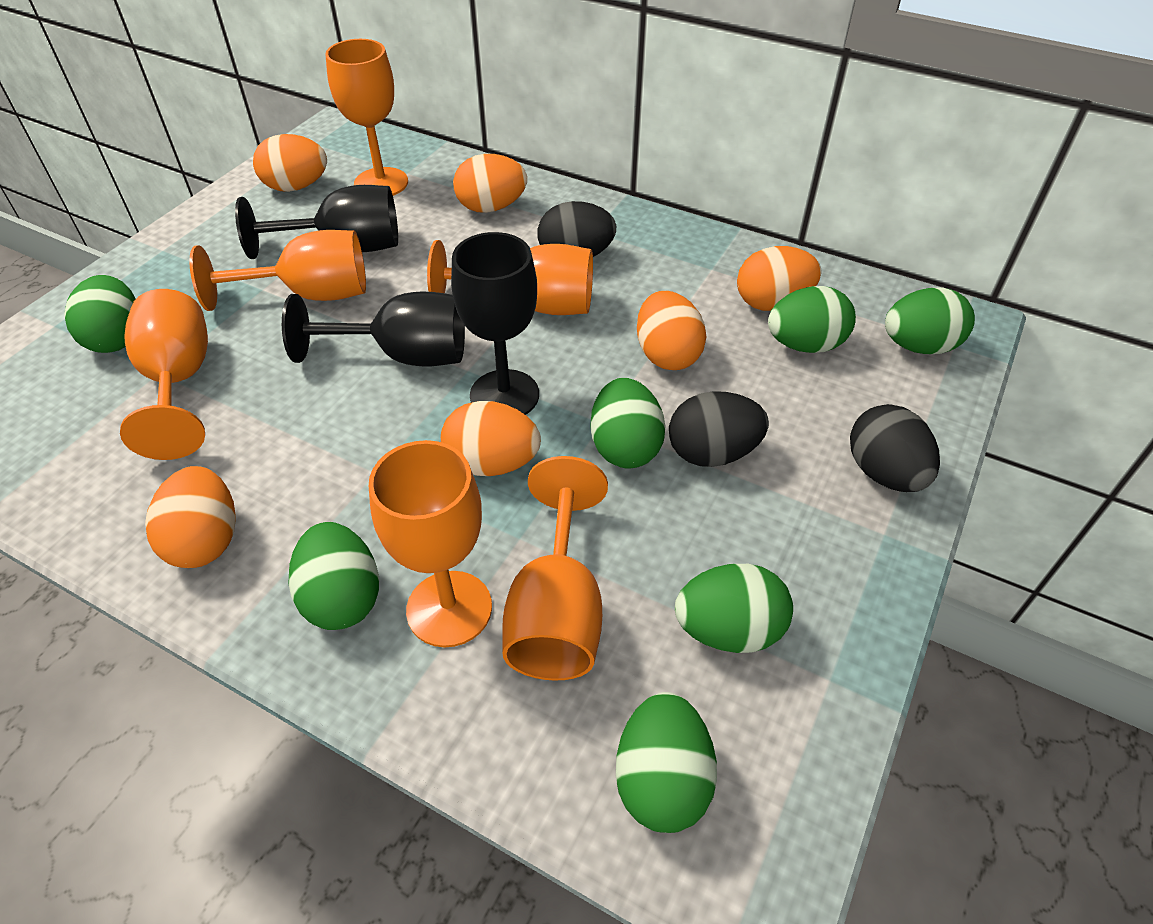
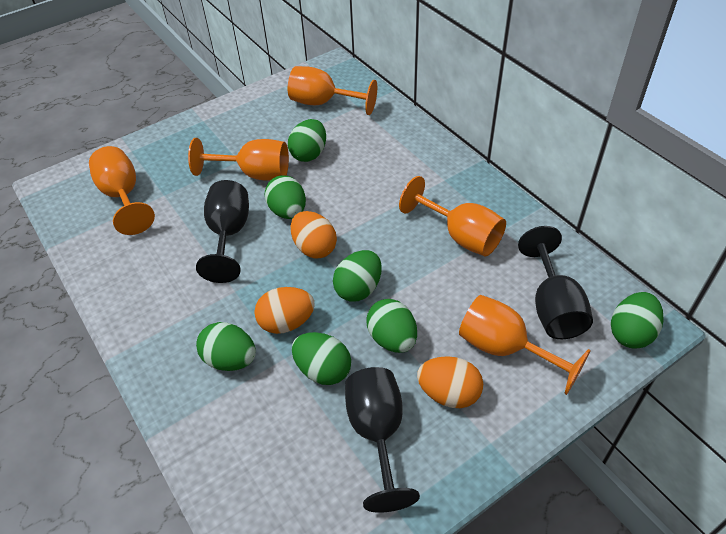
black egg: [538,201,616,257] [669,391,769,467] [850,404,940,492] = 3 -> none = 0
orange egg: [145,466,236,568] [253,134,327,192] [441,401,541,476] [453,154,527,213] [637,291,706,370] [737,246,821,311] = 6 -> [254,287,315,334] [291,211,337,258] [417,356,483,408] = 3
orange goblet: [120,289,208,460] [189,230,366,311] [325,39,408,196] [369,440,492,647] [427,240,593,315] [502,456,608,681] = 6 -> [89,146,155,235] [188,138,289,181] [288,66,377,115] [399,176,506,257] [459,295,591,395] = 5

